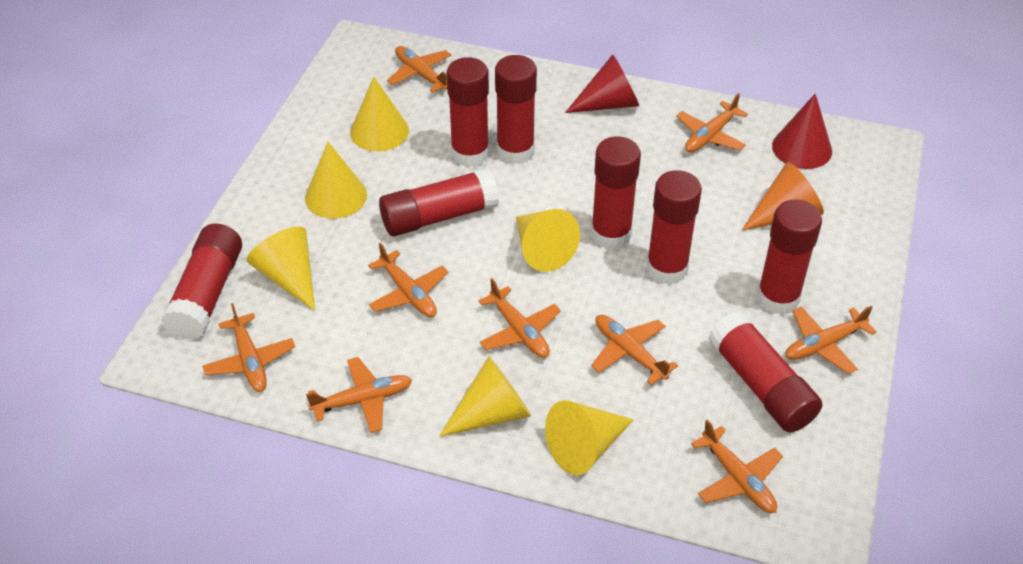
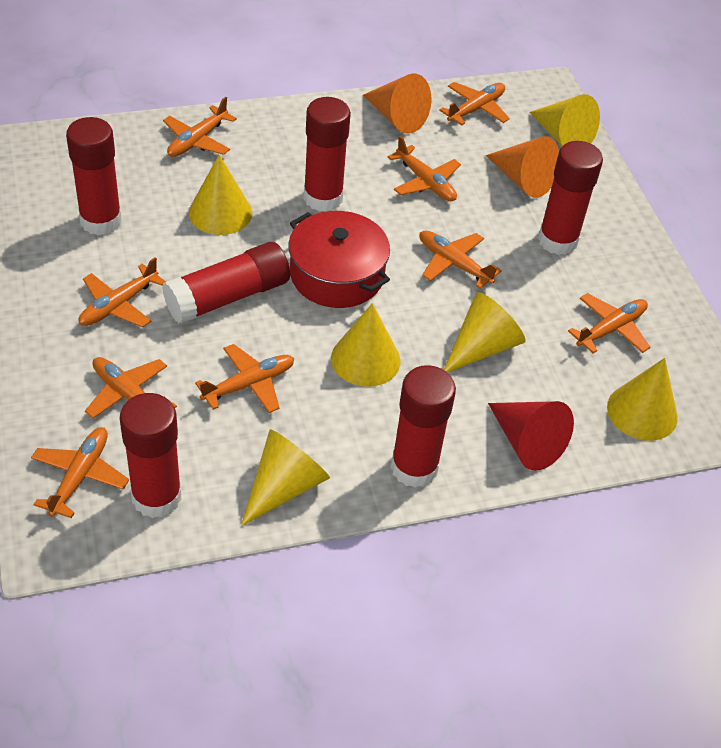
orange cone: [742,162,824,230] = 1 -> [363,73,431,134] [486,136,559,198] = 2
red cone: [565,54,639,113] [772,94,832,169] = 2 -> [488,401,574,471] = 1
red glue stick: [161,224,242,340] [379,168,499,236] [447,57,489,167] [495,55,537,164] [591,136,641,249] [646,170,702,285] [708,311,822,433] [757,199,822,315] = 8 -> [66,117,122,235] [120,393,182,518] [162,242,290,324] [304,97,351,212] [391,365,456,488] [538,141,603,255] = 6
red pot: none = 0 -> [288,211,390,308] = 1

